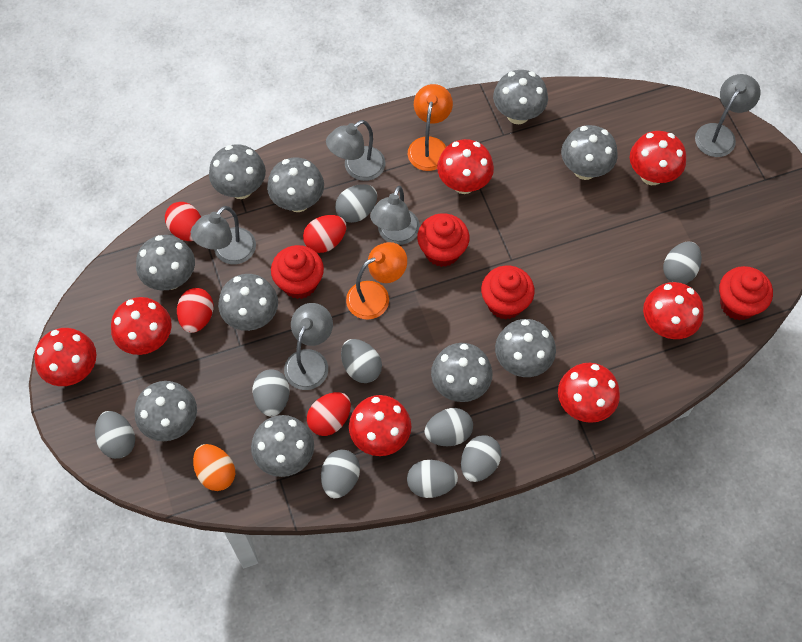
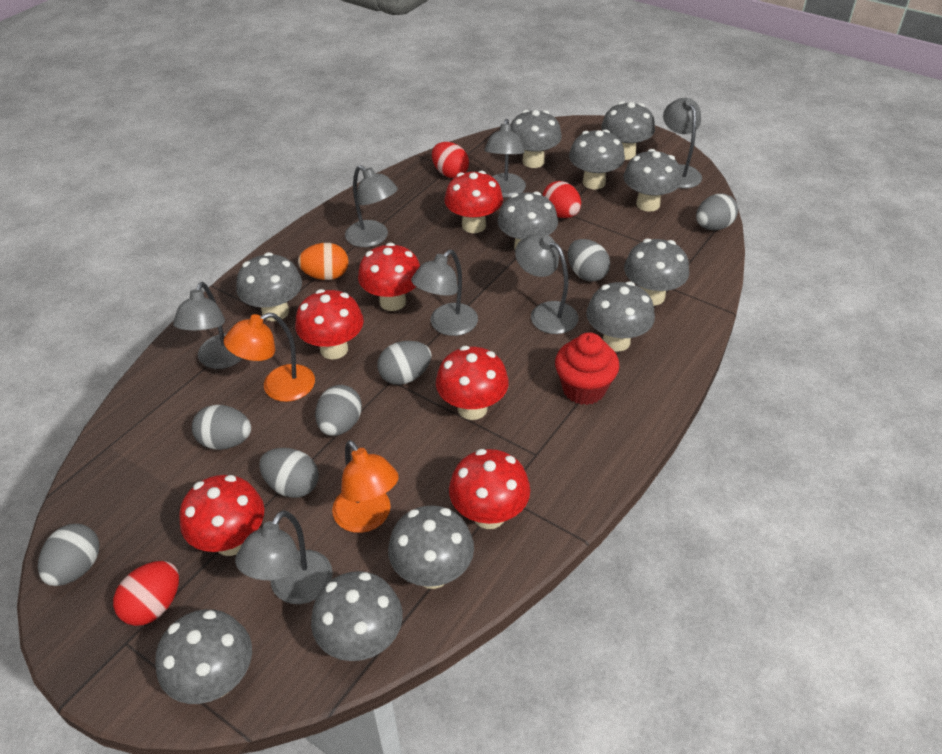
grey egg: [95,411,135,459] [253,369,290,417] [321,450,360,498] [335,184,377,223] [341,339,382,383] [407,460,458,498] [424,408,473,446] [461,435,502,482] [663,241,702,284] = 9 -> [38,524,99,586] [192,405,251,450] [259,448,319,498] [315,385,362,436] [377,341,432,385] [568,239,610,282] [696,194,738,230] = 7
grey lamp: [191,206,256,264] [284,303,333,390] [326,120,385,181] [370,186,420,245] [695,74,760,157] = 5 -> [173,282,243,369] [235,510,333,604] [345,165,398,247] [411,250,478,336] [484,119,526,198] [515,234,578,334] [663,98,702,189] = 7
grey mushroom: [135,381,197,441] [136,235,195,290] [209,144,266,199] [218,274,278,331] [251,415,314,477] [267,157,324,212] [431,343,493,402] [493,70,548,124] [495,319,556,377] [561,125,618,180] = 10 -> [155,609,252,704] [236,252,302,321] [311,571,403,661] [388,505,474,589] [498,192,558,250] [511,110,562,168] [569,129,625,189] [586,281,655,352] [601,101,655,160] [623,149,681,212] [624,238,689,305] = 11
red cupcake: [271,245,324,299] [417,213,469,267] [481,265,535,320] [719,266,773,320] = 4 -> [555,332,620,405] = 1
red egg: [165,202,201,241] [177,288,214,333] [303,215,346,253] [307,392,351,436] = 4 -> [113,561,179,626] [432,142,469,178] [543,181,581,218] = 3
red mushroom: [34,328,97,386] [111,297,172,355] [349,395,411,456] [437,139,494,194] [558,363,620,423] [630,131,686,185] [643,282,704,339] = 7 -> [179,475,264,556] [295,289,364,359] [358,242,420,311] [436,346,509,420] [444,170,503,233] [449,449,530,529] = 6

